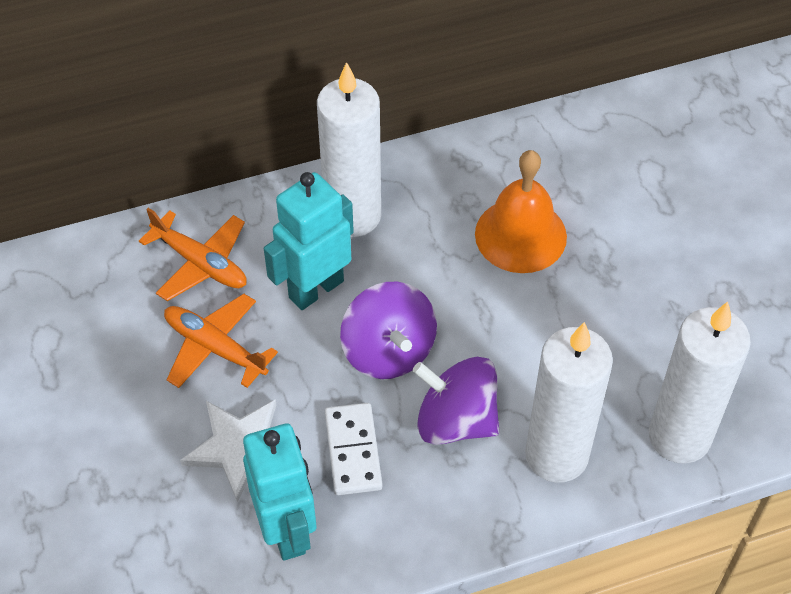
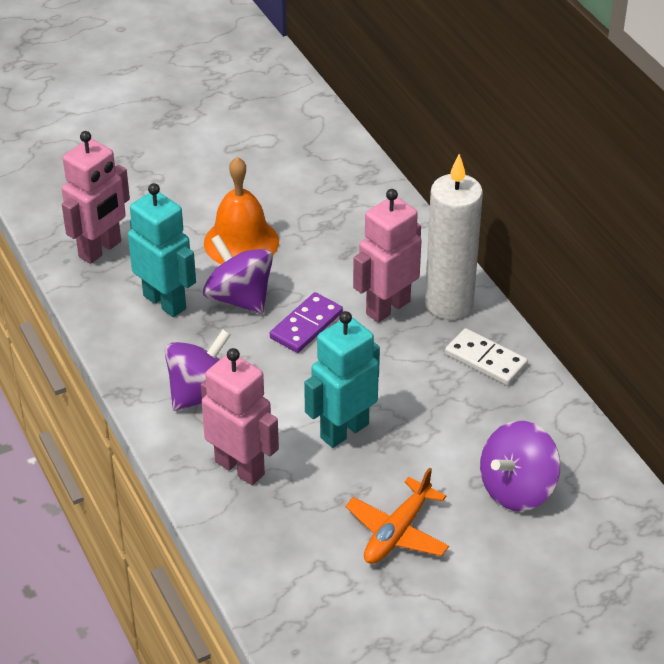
orange plane: [139,208,247,301] [164,294,278,388] = 2 -> [345,467,449,564] = 1
pink robot: none = 0 -> [62,131,130,264] [201,348,279,485] [353,189,422,323] = 3
purple domino: none = 0 -> [270,292,343,353] = 1
purple spinning top: [340,282,437,379] [413,357,499,445] = 2 -> [164,329,231,411] [203,235,273,314] [480,421,561,511] = 3
white candle: [317,62,381,237] [525,322,613,483] [649,302,751,464] = 3 -> [425,154,483,320] = 1
white star: [180,399,276,503] = 1 -> none = 0

